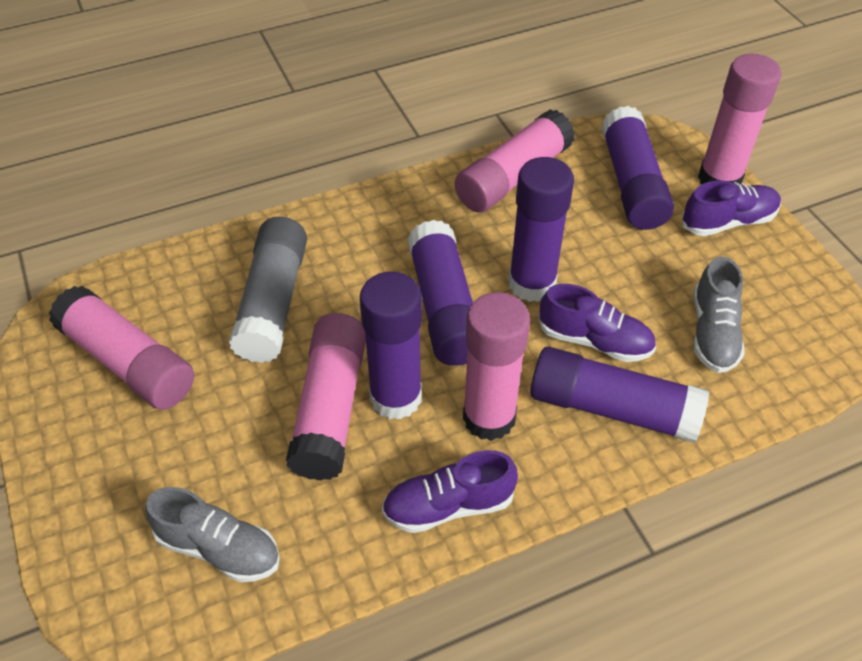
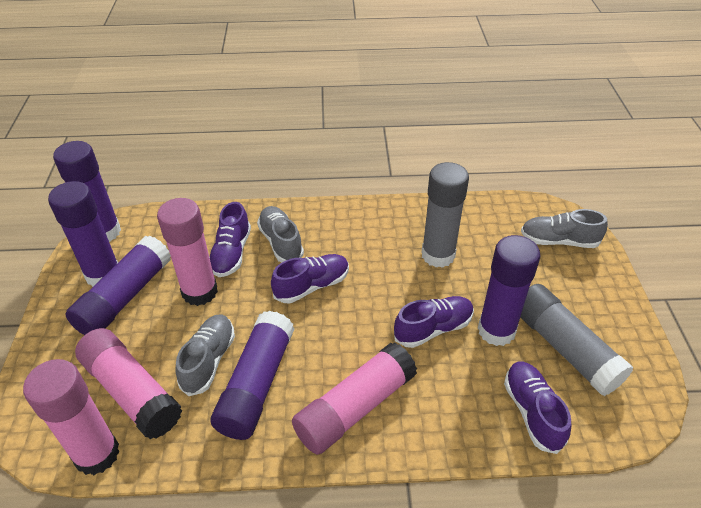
grey glue stick: [229,217,307,363] = 1 -> [422,162,469,268] [520,284,634,396] = 2
grey shoe: [145,487,280,582] [693,257,744,373] = 2 -> [176,315,235,396] [257,206,304,263] [521,209,608,248] = 3
pink glue stick: [49,286,194,410] [286,313,366,481] [455,109,575,213] [463,292,530,441] [698,54,781,184] = 5 -> [23,359,120,475] [75,328,182,439] [157,198,218,306] [292,342,417,455] = 4
purple shoe: [382,450,518,533] [538,284,656,362] [682,180,781,236] = 3 -> [209,202,251,277] [271,254,349,303] [394,296,474,348] [504,361,571,454] = 4

